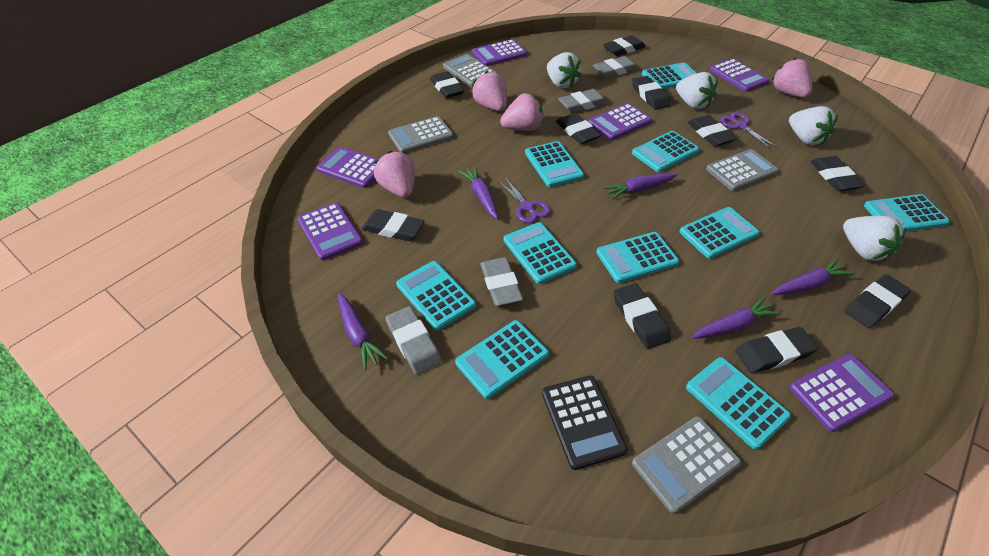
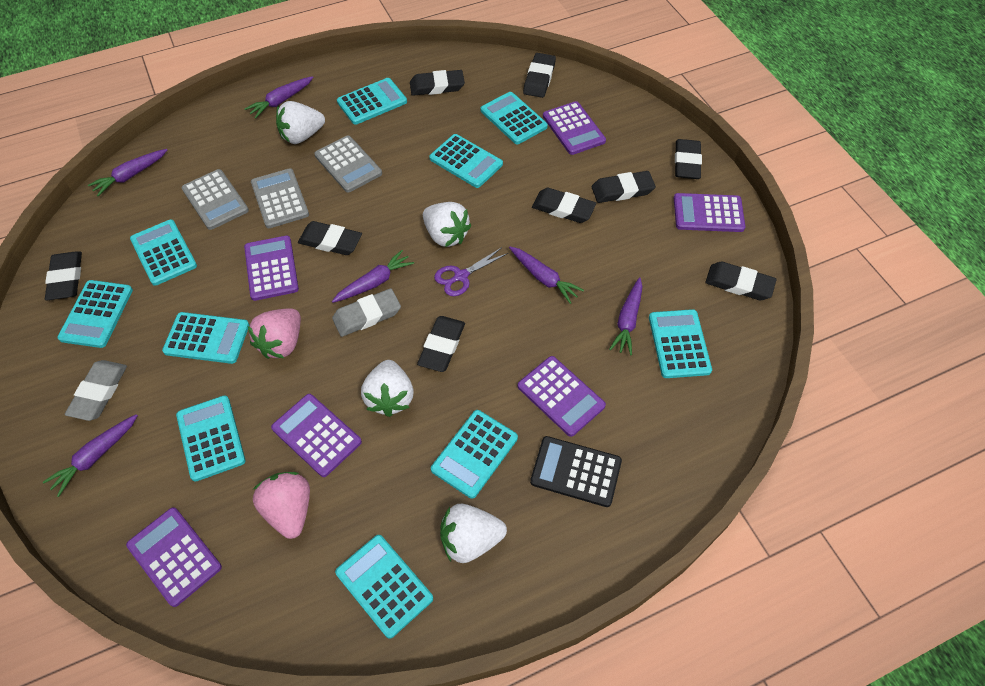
black eraser: [362,209,424,241] [430,71,464,98] [556,113,601,144] [603,35,645,56] [613,283,671,349] [632,76,671,110] [688,115,737,147] [735,327,818,373] [810,156,865,191] [844,274,911,328] = 10 -> [45,251,82,300] [298,221,362,255] [410,70,465,96] [417,316,465,372] [523,53,556,98] [532,188,596,223] [592,171,656,203] [675,139,702,179] [705,261,777,300] = 9
grey calculator: [388,116,454,152] [443,54,497,87] [632,416,741,514] [706,149,779,191] = 4 -> [182,169,249,230] [251,168,309,228] [314,136,382,193] = 3
grey eraser: [385,306,442,375] [480,257,523,306] [558,89,608,113] [593,56,638,78] = 4 -> [65,360,127,421] [332,288,401,337] = 2
pink strawberry: [374,151,415,198] [472,71,507,111] [500,93,543,131] [772,58,812,97] = 4 -> [248,309,301,359] [253,472,310,539] = 2
purple carrot: [338,293,388,370] [459,166,498,219] [603,173,677,200] [692,297,781,339] [772,258,854,295] = 5 -> [43,414,138,497] [88,149,167,196] [245,76,313,119] [332,250,414,303] [509,246,584,304] [609,277,642,355] = 6
purple scissors: [497,177,550,223] [720,112,777,149] = 2 -> [434,247,508,296] = 1

